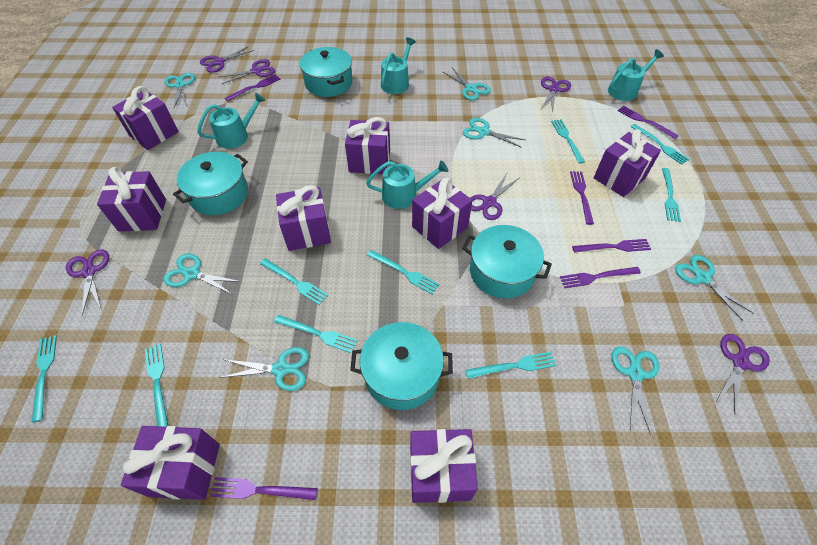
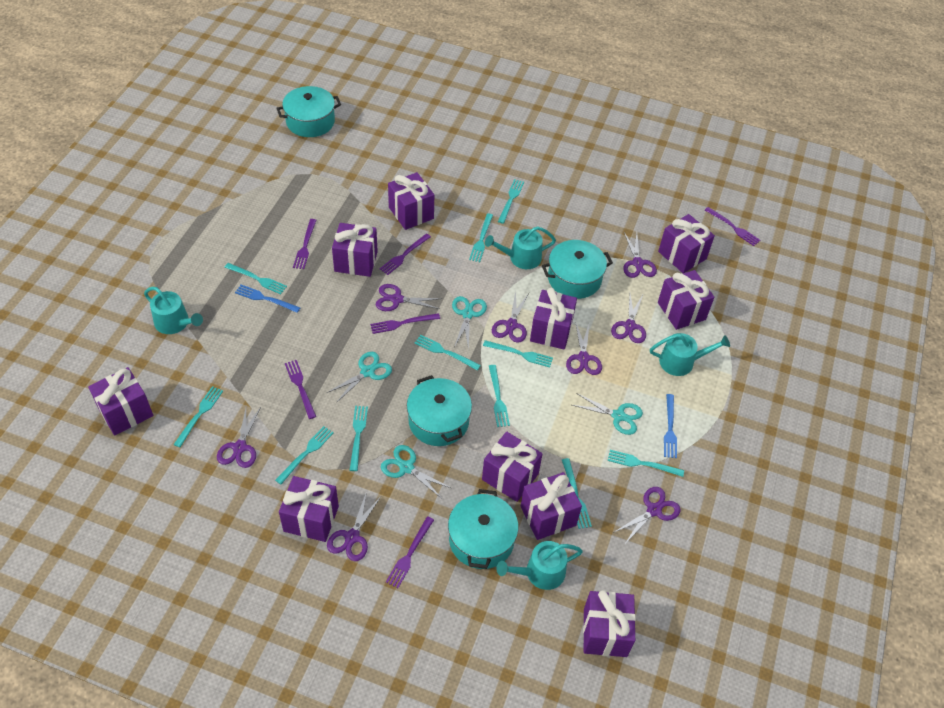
blue fork: none = 0 -> [235,285,300,313] [664,394,677,458] = 2
purple gift: [97,167,166,232] [112,86,179,150] [121,426,220,500] [276,185,331,251] [345,117,390,174] [410,429,478,503] [412,177,472,249] [594,129,661,197] = 8 -> [88,367,153,435] [279,476,339,542] [332,223,378,277] [388,172,434,230] [482,432,543,502] [521,472,582,540] [530,288,577,350] [583,590,636,657] [658,214,715,273] [658,270,714,330] = 10
purple scissors: [66,249,109,315] [200,46,254,73] [219,59,275,84] [470,173,519,220] [541,76,571,112] [715,334,770,414] = 6 -> [217,407,261,468] [327,491,380,561] [376,284,442,311] [492,291,529,343] [566,321,602,375] [611,293,646,343] [613,487,680,545] [623,233,657,278] = 8
turquoise fork: [32,335,57,423] [145,344,168,427] [260,258,328,305] [274,315,358,353] [367,250,440,294] [465,352,557,379] [551,119,585,163] [630,124,689,165] [662,168,681,222] = 9 -> [173,386,223,447] [224,263,287,294] [275,426,334,484] [350,406,368,471] [415,335,481,370] [469,213,493,262] [483,340,553,368] [489,365,510,427] [498,179,524,224] [562,458,592,529] [608,450,684,477] = 11
turquoise scissors: [163,254,242,295] [164,73,195,108] [219,347,309,391] [443,68,491,100] [463,118,525,148] [612,346,659,435] [675,255,754,321] = 7 -> [327,352,392,403] [381,445,451,499] [452,296,487,350] [572,393,643,435] = 4

